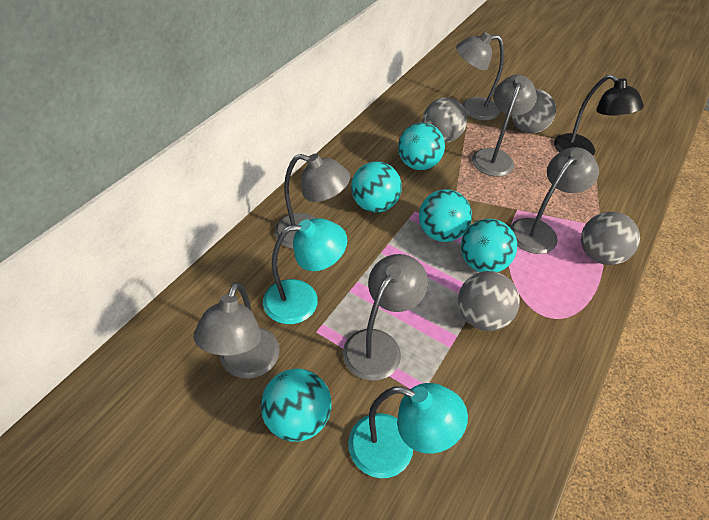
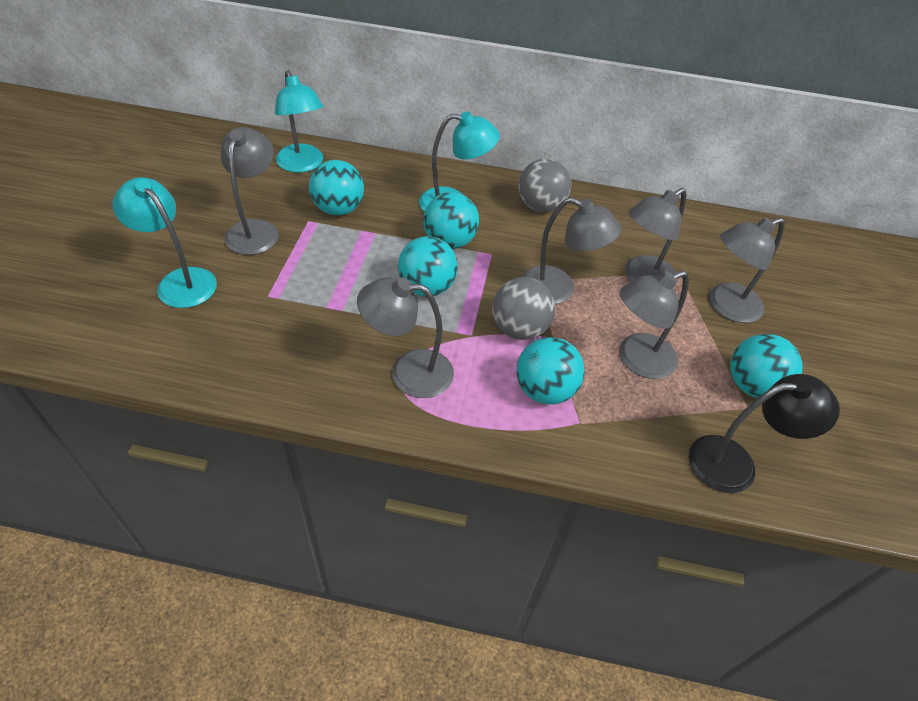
grey ball: [423,97,467,143] [458,271,520,331] [511,89,556,134] [581,212,640,265] = 4 -> [492,277,555,340] [519,158,571,212] = 2
turquoise lamp: [263,218,347,324] [348,383,468,478] = 2 -> [112,177,217,308] [275,70,323,173] [419,111,500,212] = 3

